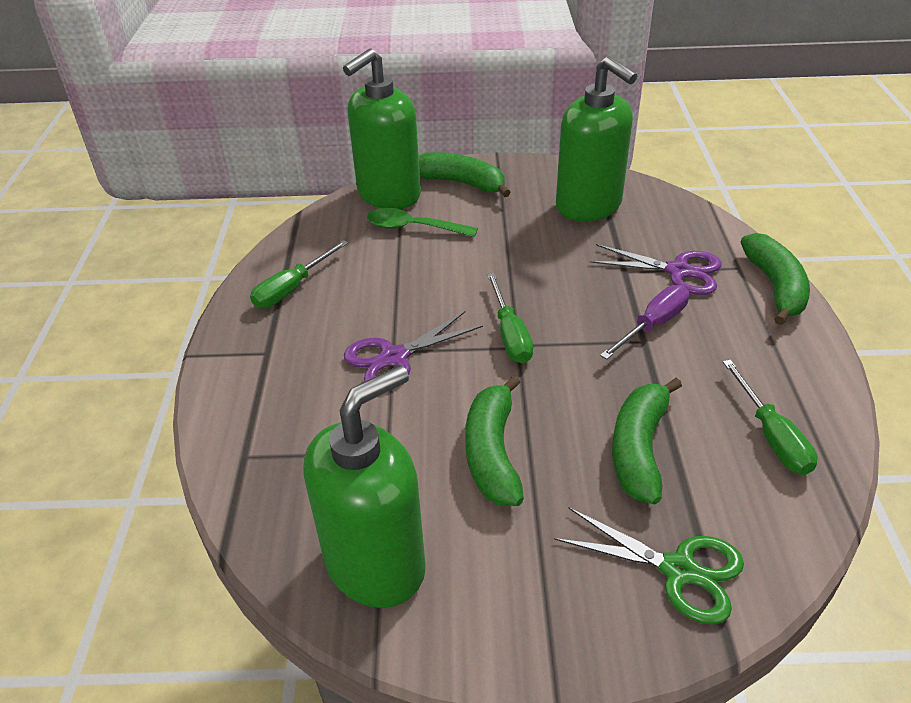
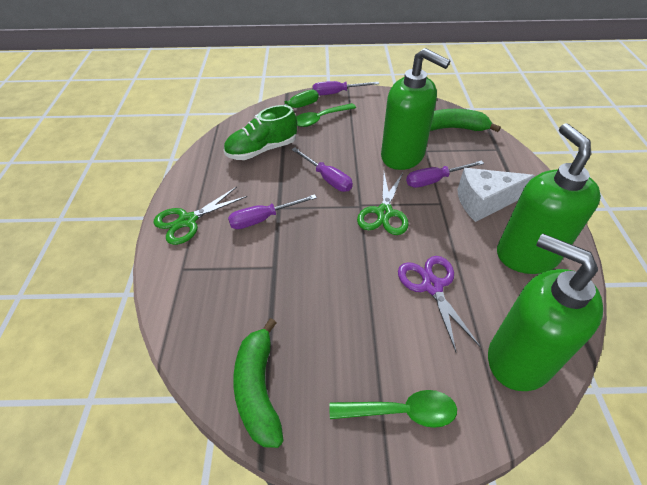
green banana: [419,152,511,197] [465,375,524,506] [612,378,682,504] [741,233,810,325] = 4 -> [234,318,283,448] [430,109,501,132] = 2
green scissors: [554,508,744,625] = 1 -> [154,187,247,245] [357,173,409,235] = 2
green screwdriver: [250,240,348,308] [487,273,533,363] [723,359,817,475] = 3 -> [255,89,319,117] = 1
green shoe: none = 0 -> [224,105,297,160] = 1
green spoon: [367,208,478,237] = 1 -> [296,103,356,127] [330,390,457,428] = 2
purple scissors: [344,311,483,382] [590,244,722,295] = 2 -> [398,256,481,352] = 1
purple screwdriver: [600,285,689,360] = 1 -> [228,194,317,229] [291,147,353,192] [312,81,379,95] [406,161,484,188] = 4
white cheese: none = 0 -> [457,168,535,222] = 1

